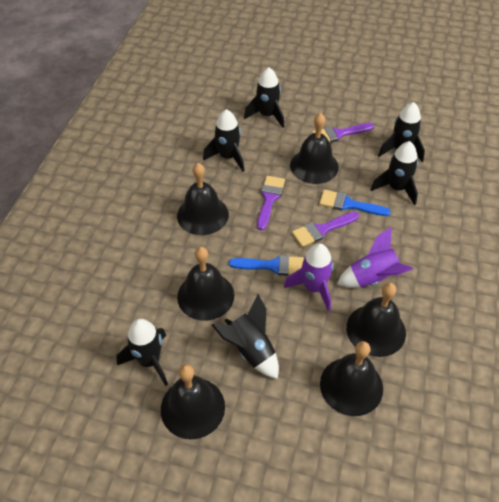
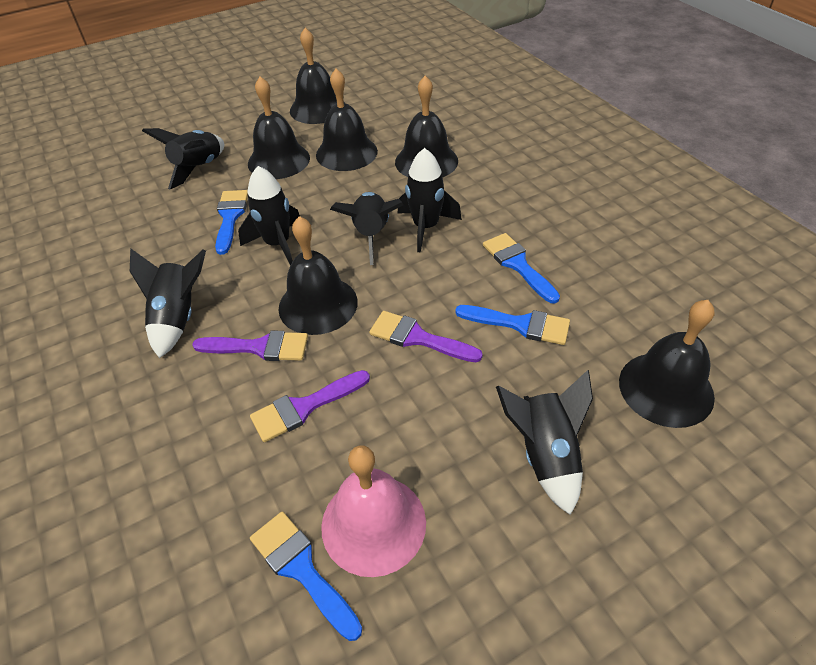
blue brush: [229,255,304,276] [319,190,391,216] = 2 -> [215,190,248,255] [250,512,362,641] [455,305,570,345] [483,233,560,304] = 4
pink bell: none = 0 -> [321,445,426,577] = 1
purple rocket: [284,243,333,311] [337,227,413,288] = 2 -> none = 0

